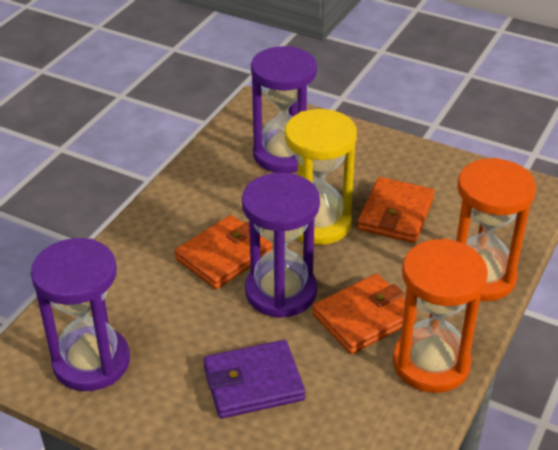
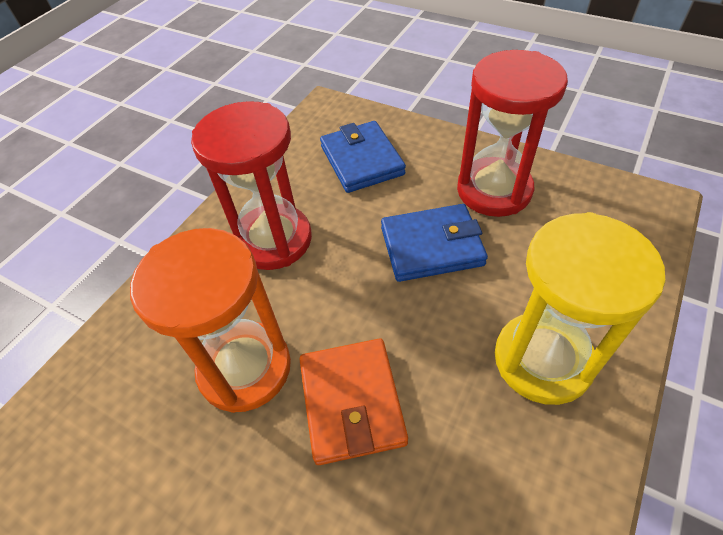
blue wallet: none = 0 -> [320,121,406,193] [381,204,488,282] = 2
orange hourglass: [393,238,488,393] [456,158,536,301] = 2 -> [130,228,291,413] = 1
orange wallet: [175,215,272,289] [312,274,417,354] [357,177,435,243] = 3 -> [299,338,408,465] = 1
purple hourglass: [31,238,130,391] [242,173,320,318] [251,46,317,173] = 3 -> none = 0
purple wallet: [203,340,305,419] = 1 -> none = 0
red hourglass: none = 0 -> [191,101,312,270] [457,50,568,217] = 2

